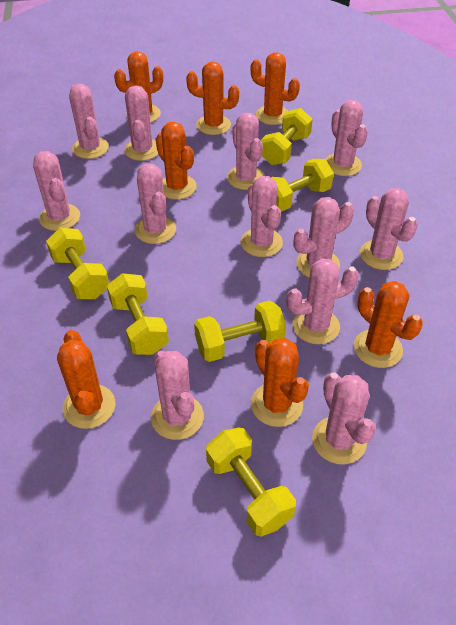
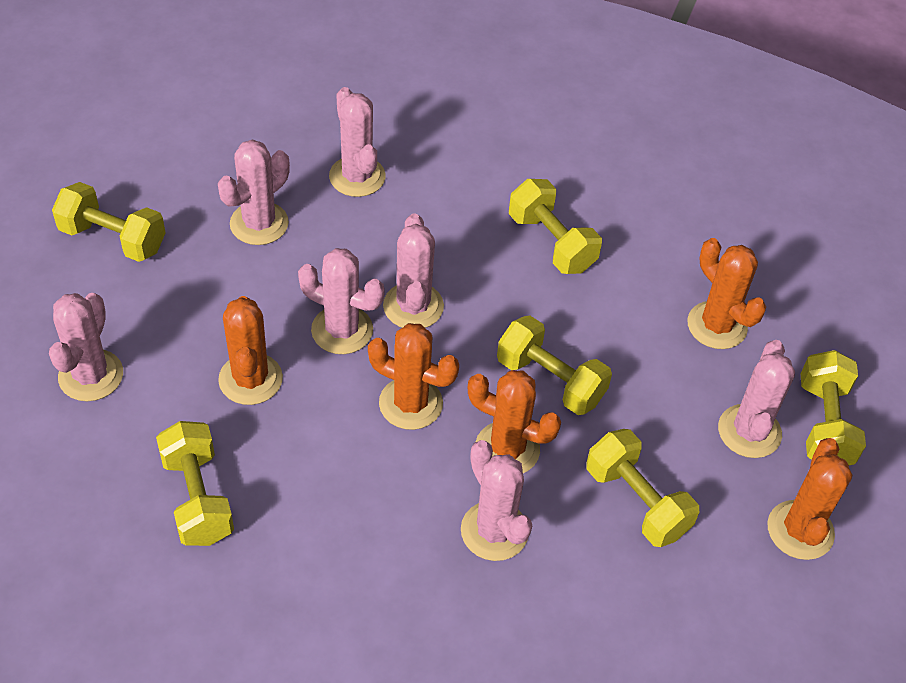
orange cactus: [57,330,115,429] [114,51,163,123] [156,122,197,200] [186,62,239,135] [251,52,300,125] [251,338,309,427] [354,281,423,368] = 7 -> [218,296,283,405] [368,323,459,430] [468,370,561,473] [687,238,766,349] [767,438,852,560] = 5
pink cactus: [33,151,80,231] [69,84,109,159] [124,85,158,161] [135,164,176,244] [151,351,204,440] [227,113,265,190] [241,176,283,257] [286,259,359,344] [294,197,354,277] [312,372,376,465] [325,100,368,176] [360,188,418,270] = 12 -> [49,293,123,401] [218,140,290,245] [298,248,385,354] [329,87,386,197] [383,213,444,328] [461,440,532,561] [718,340,795,458] = 7

